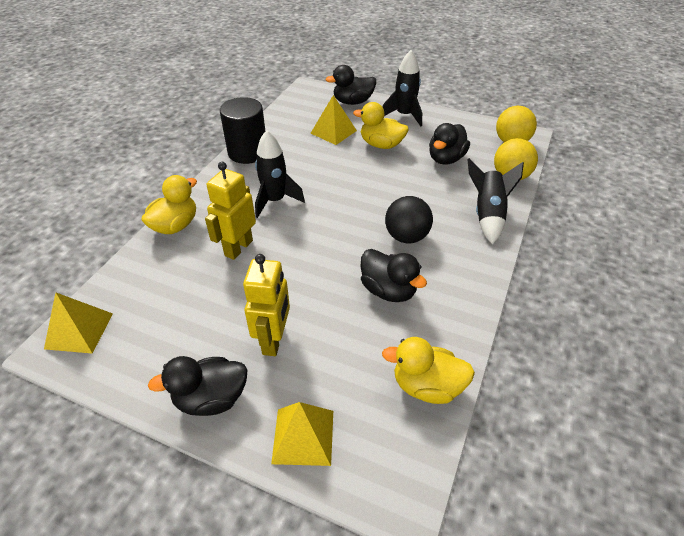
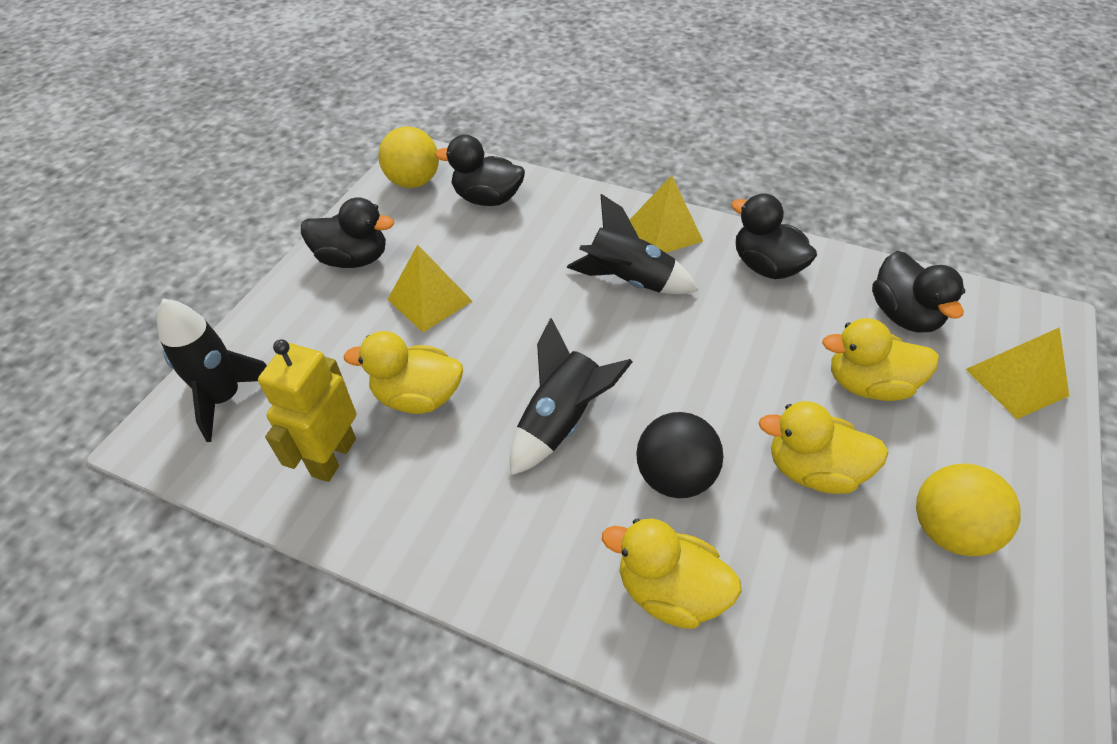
black cylinder: [220,97,265,164] = 1 -> none = 0
yellow duck: [141,175,197,234] [353,102,409,149] [382,337,475,404] = 3 -> [344,331,463,414] [602,519,742,629] [759,401,889,494] [822,318,939,401] = 4
yellow robot: [205,162,256,260] [243,254,290,356] = 2 -> [258,339,356,482] = 1

